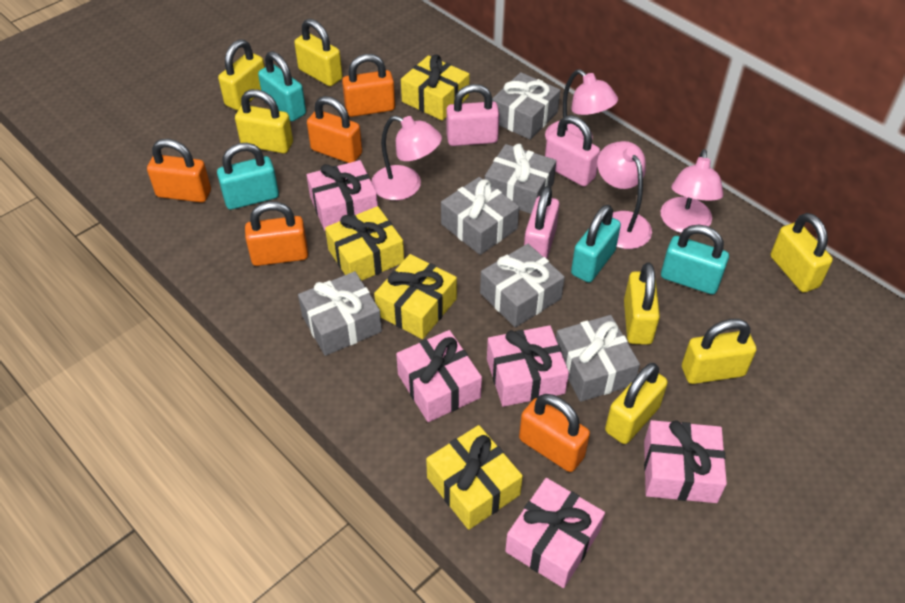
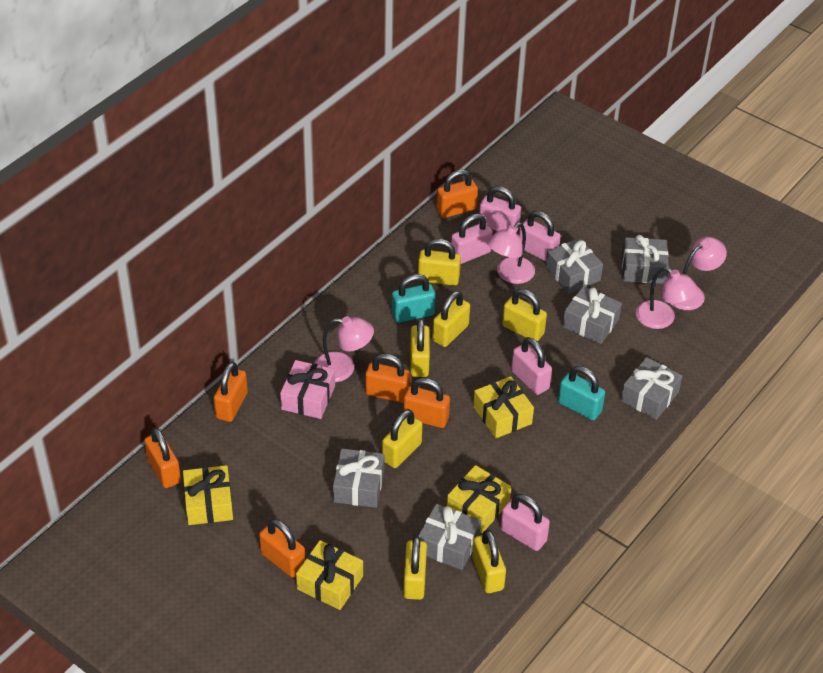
orange padlock: [147,139,211,203] [245,201,308,266] [307,96,362,163] [342,54,395,117] [519,394,590,472] = 5 -> [144,427,181,488] [214,362,248,422] [259,519,305,578] [365,353,411,403] [403,378,450,428] [436,169,478,218] = 6
pink gift: [307,160,378,231] [396,330,482,422] [487,325,569,407] [505,478,605,588] [644,420,727,503] = 5 -> [280,360,335,419] = 1
pink padlock: [446,84,499,146] [524,186,560,259] [545,115,600,186] = 3 -> [451,214,493,264] [479,186,521,231] [500,494,550,551] [511,337,552,395] [519,211,561,262] = 5
turquoise padlock: [217,143,279,210] [258,51,306,121] [571,205,621,282] [661,224,729,294] = 4 -> [392,274,436,323] [558,366,605,420] = 2

